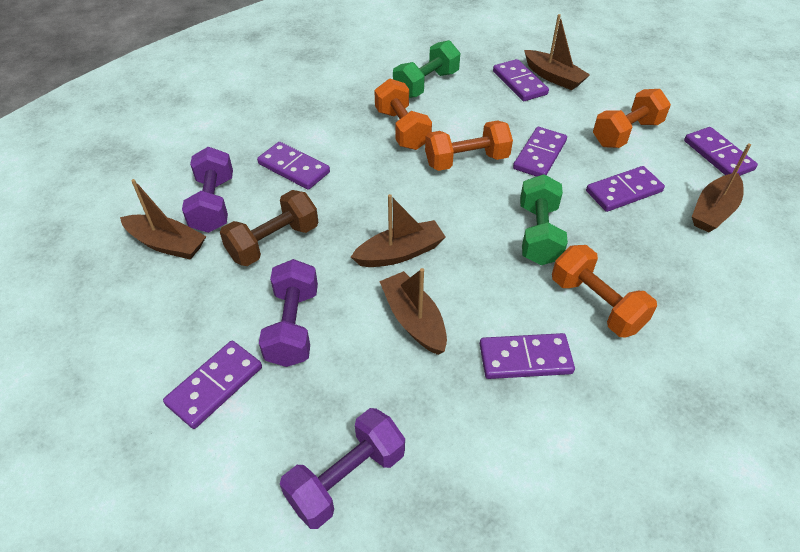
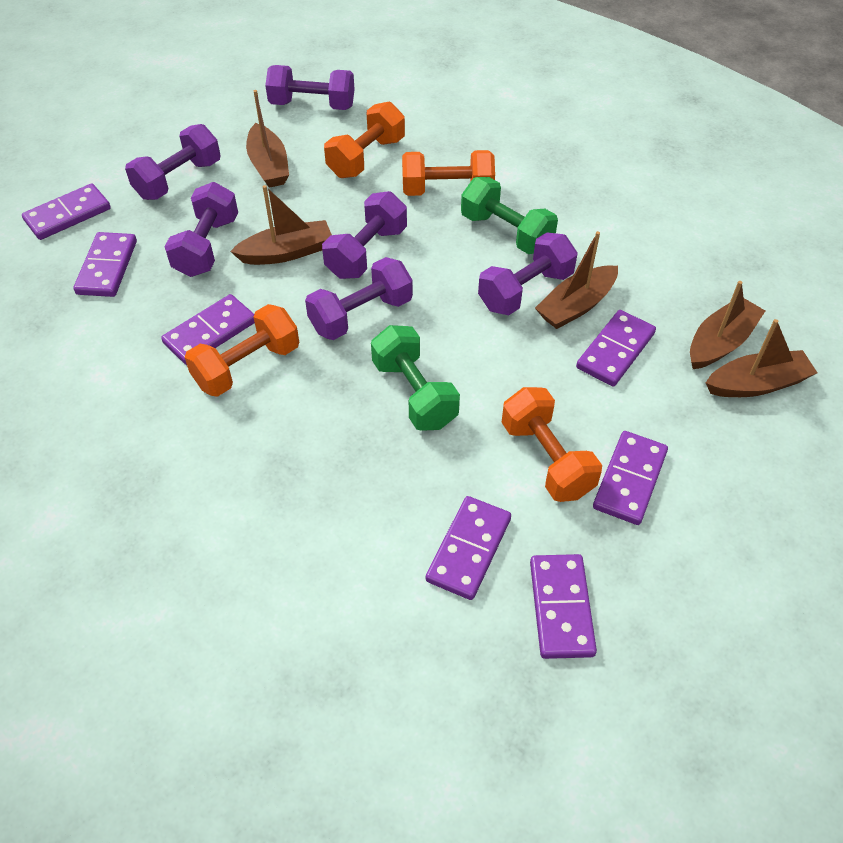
brown dumbbell: [220,190,318,266] = 1 -> none = 0
purple dumbbell: [182,147,233,233] [259,259,318,367] [280,408,405,529] = 3 -> [125,124,221,200] [165,182,238,277] [265,65,355,110] [305,257,413,340] [322,191,407,279] [478,232,578,315] = 6

